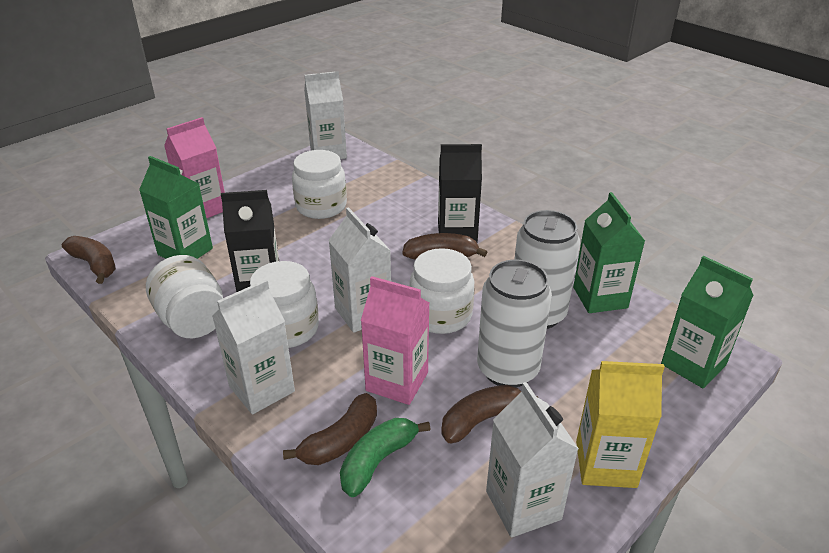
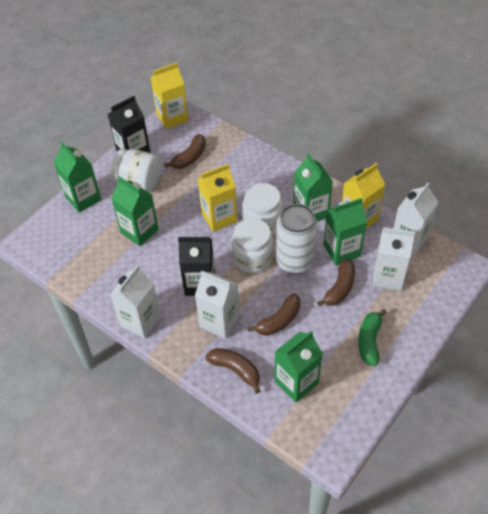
green carton: [139,156,213,259] [573,192,645,313] [661,256,754,388] = 3 -> [54,142,101,213] [111,176,159,246] [274,331,323,402] [293,153,333,221] [323,198,367,265] = 5
pink carton: [164,117,225,218] [361,276,430,405] = 2 -> none = 0
white can: [477,260,552,387] [514,210,580,329] = 2 -> [276,204,317,274] = 1
white jar: [146,255,223,338] [250,261,319,348] [292,150,347,219] [410,248,474,334] = 4 -> [111,149,161,192] [231,218,274,273] [242,183,283,234] = 3
yellow carton: [576,361,665,488] = 1 -> [151,62,188,129] [197,164,237,232] [342,163,385,229] = 3

